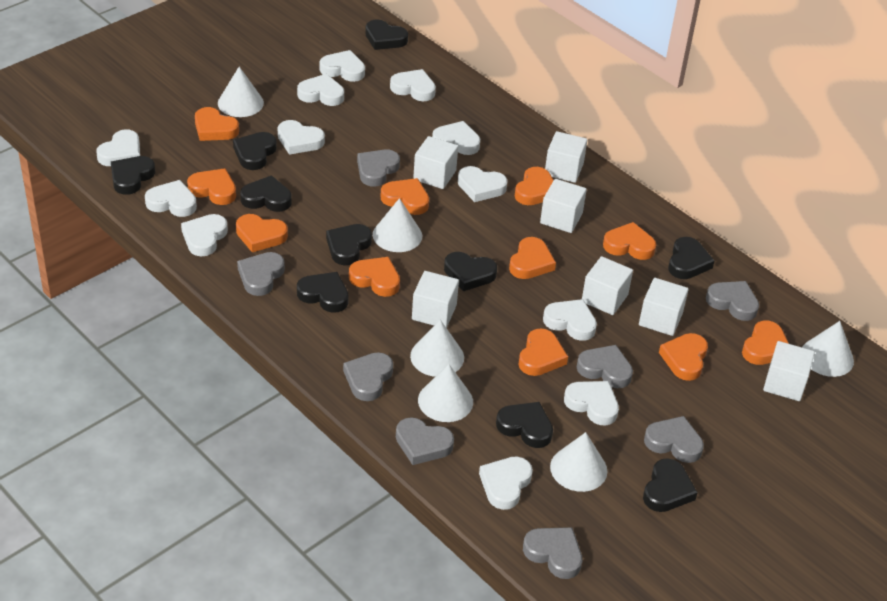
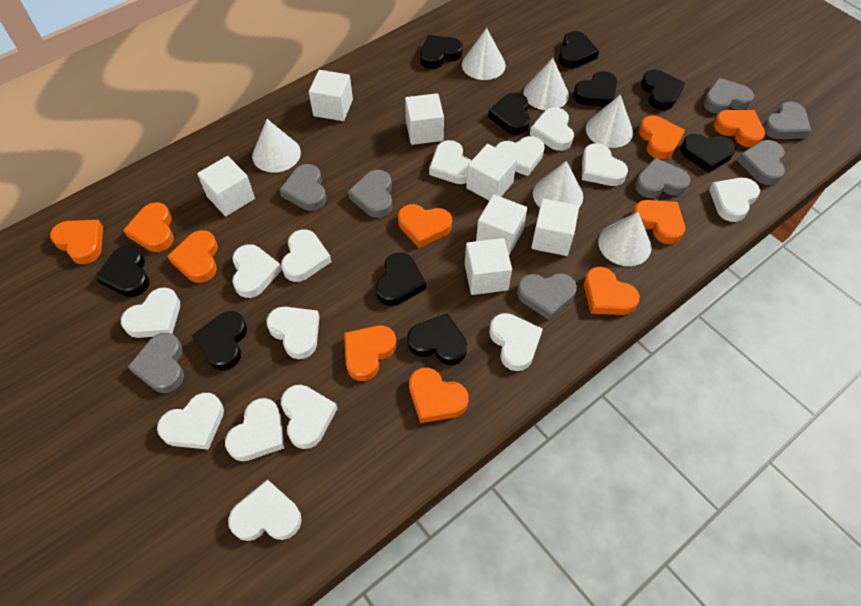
orange heart: [187,168,236,205] [195,107,239,141] [236,214,288,252] [349,257,400,297] [381,178,429,215] [509,237,556,279] [515,167,554,205] [519,328,568,376] [603,222,656,260] [659,333,708,381] [742,320,789,365] = 11 -> [50,220,103,264] [123,202,174,252] [167,230,218,283] [344,326,396,381] [398,204,452,248] [409,367,469,423] [584,267,640,315] [632,200,685,244] [639,116,685,159] [713,110,765,148] = 10
white heart: [96,129,140,166] [145,180,197,217] [181,214,228,256] [278,120,325,155] [297,74,344,106] [320,50,365,82] [390,69,436,101] [432,121,480,155] [458,166,508,202] [479,457,533,510] [543,299,597,341] [564,381,619,425] = 12 -> [121,287,180,338] [157,393,224,450] [225,398,284,461] [228,479,302,541] [232,244,282,298] [266,307,319,359] [281,229,332,282] [281,385,338,449] [429,140,471,184] [489,313,543,371] [495,136,545,176] [530,107,574,151] [582,143,628,186] [709,178,760,222] = 14

